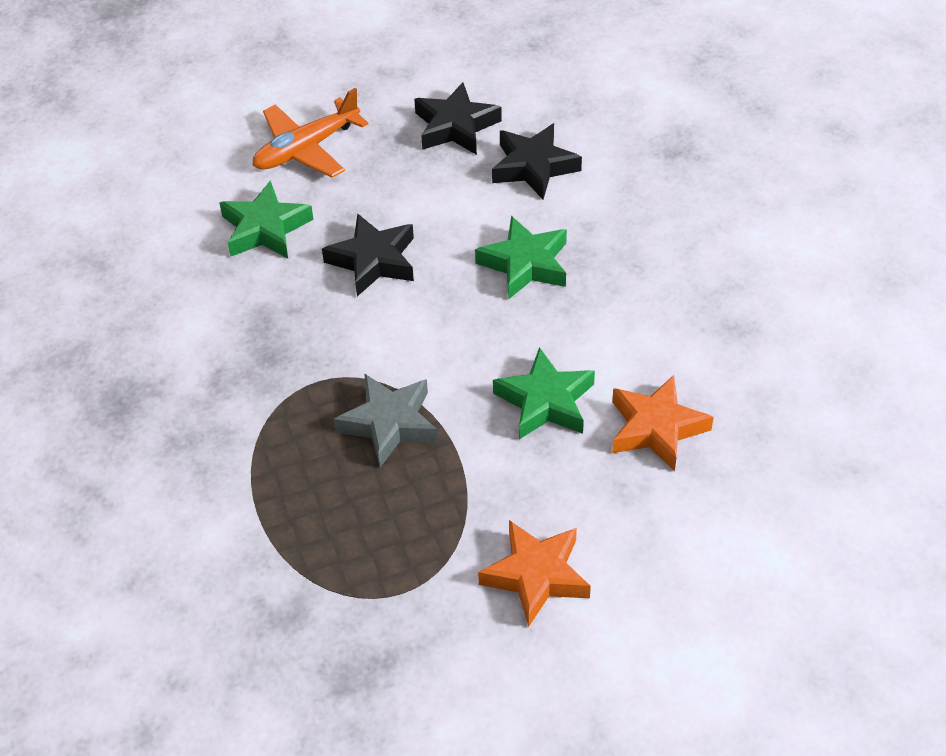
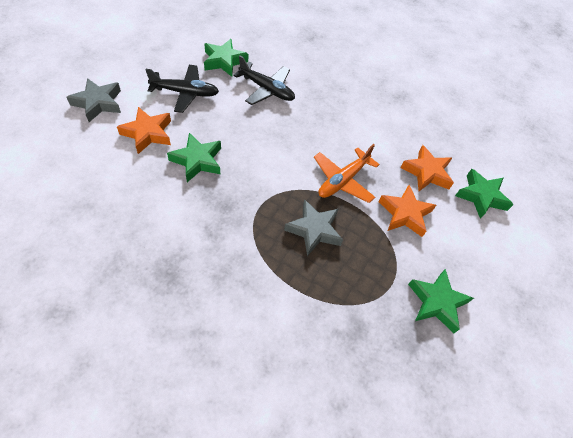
black plane: none = 0 -> [145,65,219,113] [233,56,295,105] = 2
black star: [322,213,414,296] [414,82,502,155] [492,123,582,199] = 3 -> none = 0
green star: [219,180,314,258] [475,216,567,299] [493,347,595,439] = 3 -> [167,133,221,182] [204,39,248,77] [408,269,474,333] [455,169,514,219] = 4
grey star: [334,373,438,467] = 1 -> [66,78,121,122] [284,199,343,256] = 2
orange star: [478,520,591,627] [612,375,713,471] = 2 -> [117,107,171,154] [378,185,436,237] [400,145,454,191] = 3

